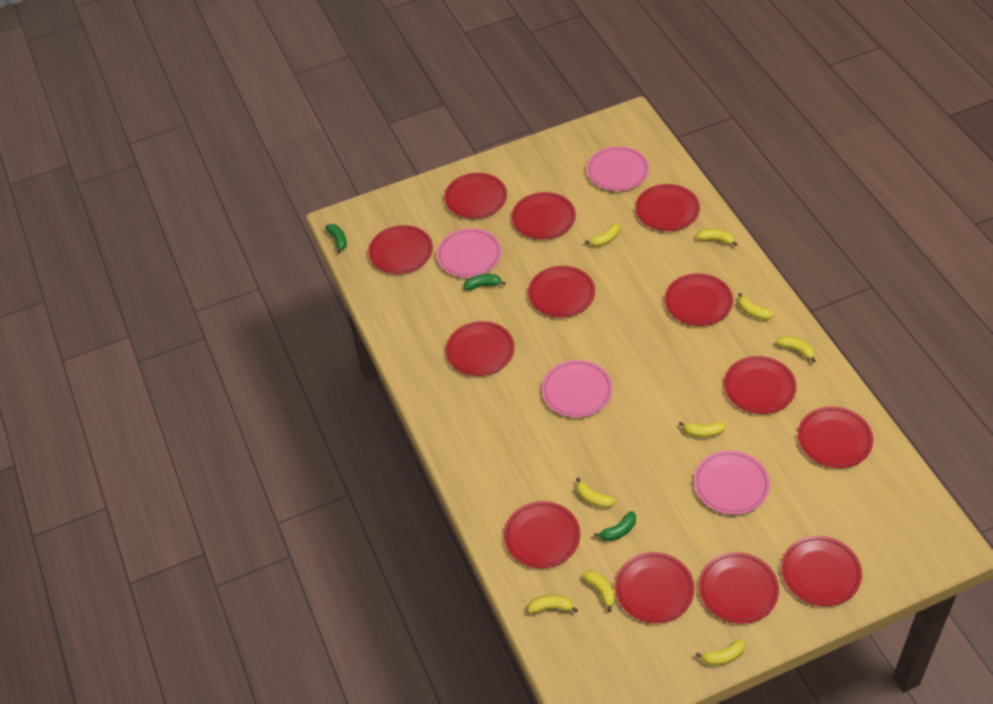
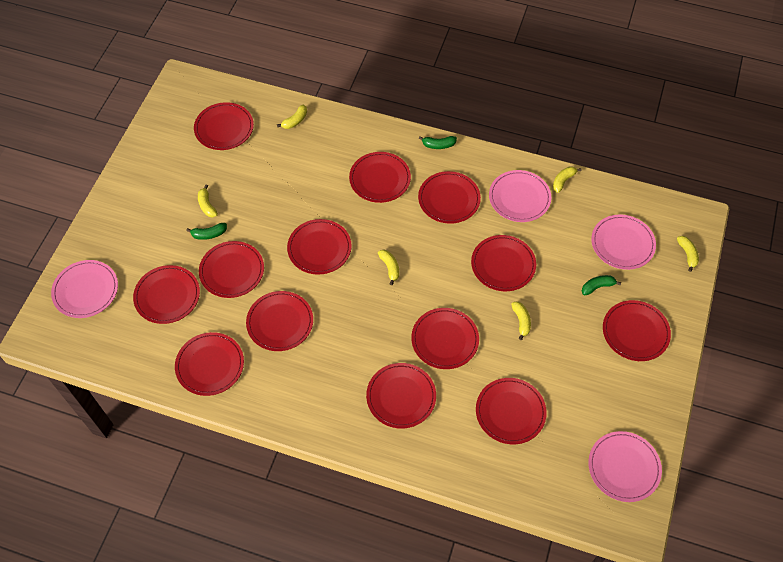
yellow banana: [527,595,578,613] [576,477,615,508] [582,571,615,612] [585,223,620,247] [679,421,725,438] [695,639,745,666] [696,229,738,246] [738,293,774,320] [776,336,816,363] = 9 -> [198,185,218,218] [277,105,307,129] [378,250,399,285] [511,301,531,340] [553,166,582,193] [677,236,699,272] = 6

